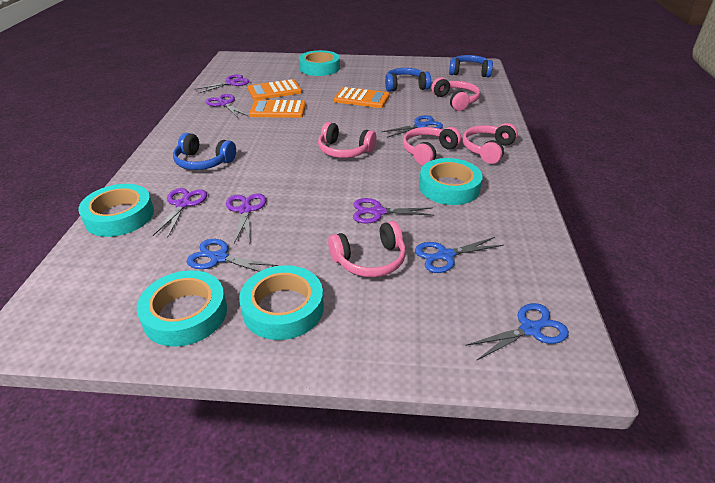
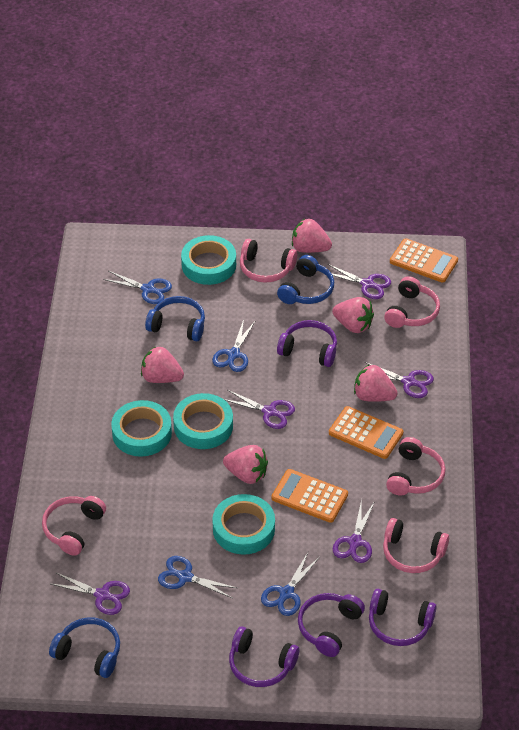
pink strawberry: none = 0 -> [141,346,184,383] [223,445,268,484] [292,219,332,253] [332,297,374,333] [354,364,398,402] = 5
purple headphones: none = 0 -> [229,626,299,687] [277,320,337,367] [298,593,365,657] [369,589,437,646] = 4
turquoise tape: [78,184,154,237] [137,270,227,347] [239,265,324,340] [299,50,340,76] [419,158,483,205] = 5 -> [111,400,172,457] [173,393,233,449] [181,235,236,285] [213,494,275,555] = 4

